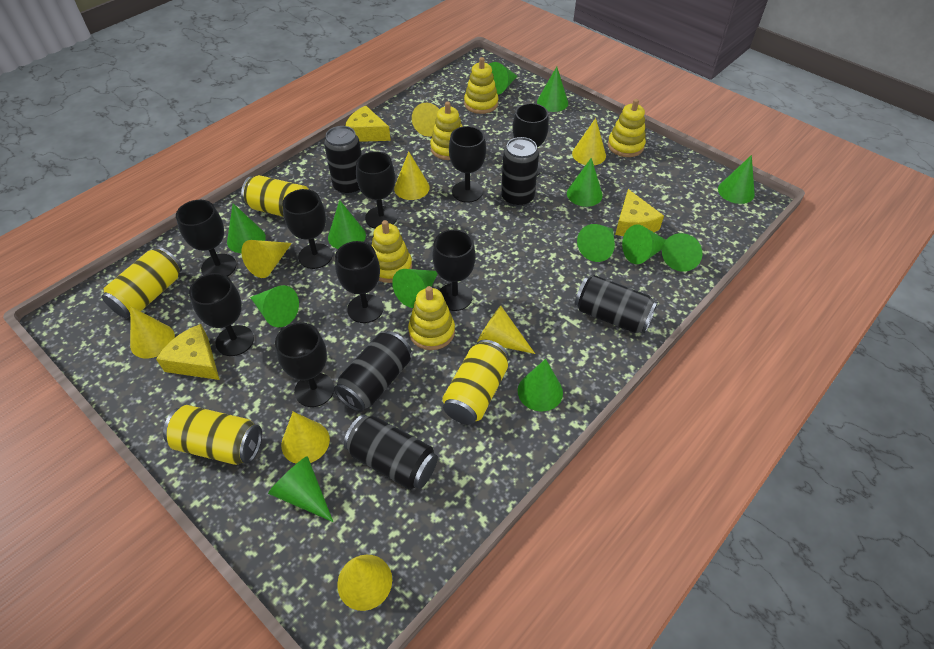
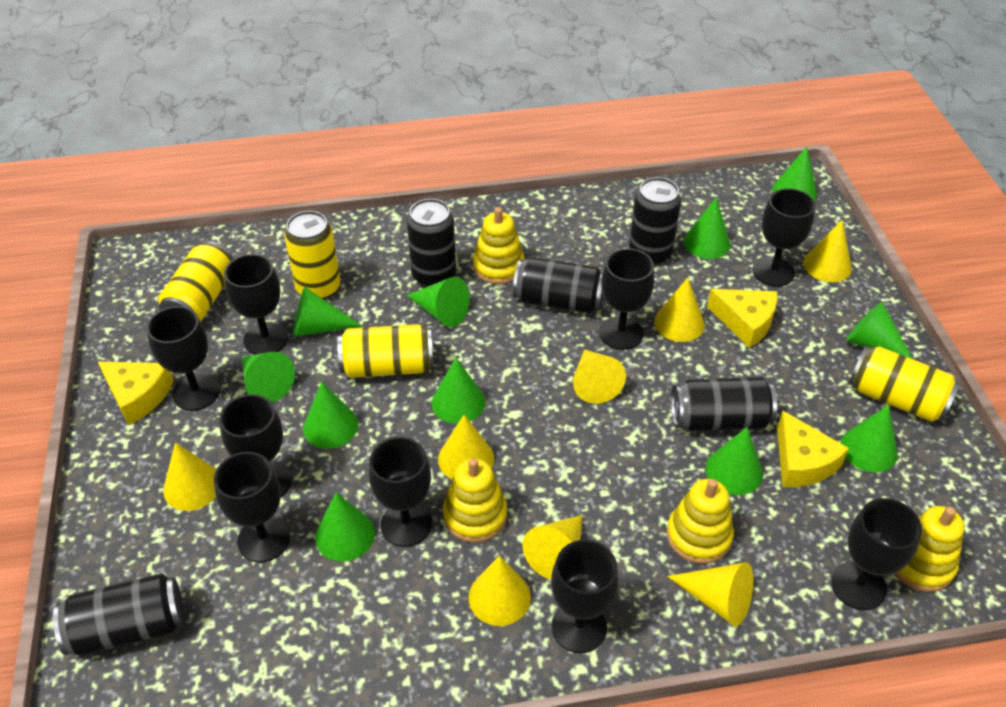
green cone: [227,203,266,253] [250,285,299,327] [268,456,333,522] [328,200,366,249] [392,269,437,308] [489,62,517,95] [518,359,563,411] [537,67,568,112] [567,158,603,207] [577,224,615,262] [622,225,666,264] [662,233,703,272] [718,155,755,204] = 13 -> [242,352,295,403] [293,287,362,337] [303,382,358,449] [315,492,375,561] [407,277,470,327] [432,357,485,424] [684,198,730,259] [706,427,763,495] [772,147,817,201] [841,405,898,472] [846,302,913,359] = 11
yellow stacking toy: [371,220,412,283] [408,286,455,350] [430,101,463,160] [464,57,498,114] [608,99,646,157] = 5 -> [443,458,507,543] [473,207,525,284] [667,479,734,564] [894,506,964,592] = 4

